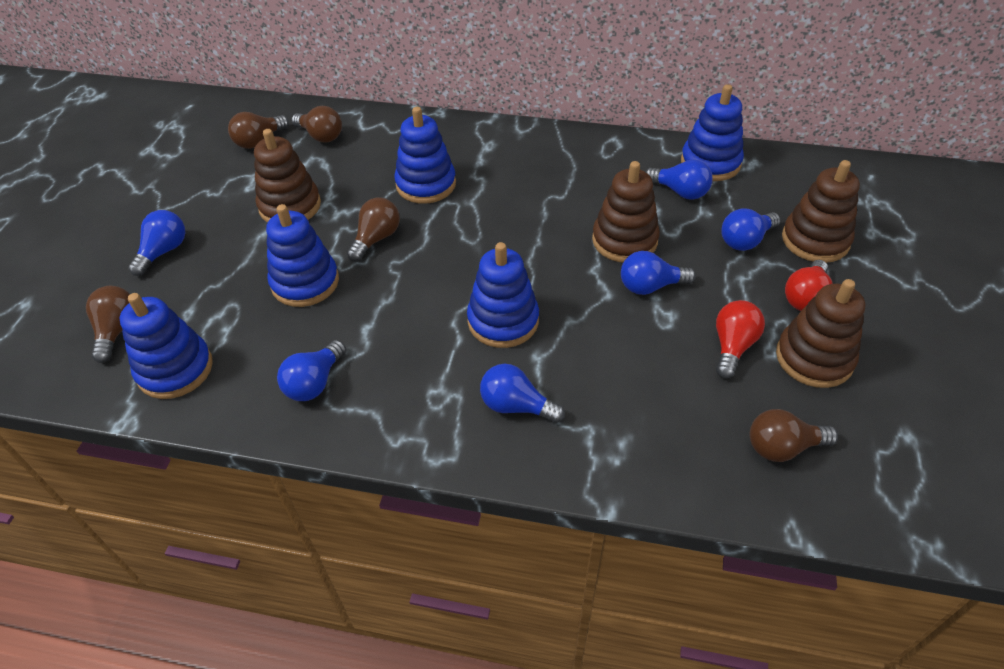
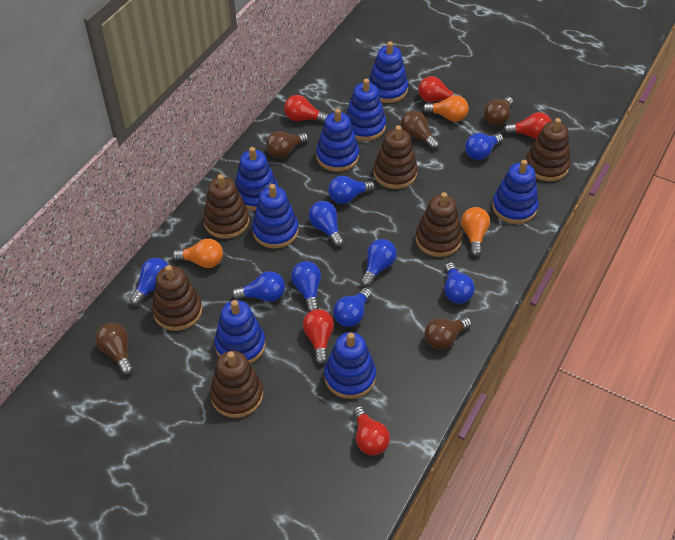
blue light bulb: [128,210,185,276] [277,340,346,401] [480,364,565,423] [621,251,696,295] [645,160,713,200] [721,209,780,251] = 6 -> [129,258,168,306] [232,271,285,302] [291,261,321,312] [308,201,344,247] [328,176,375,204] [333,288,372,327] [361,239,397,287] [444,262,475,304] [465,133,503,160] = 9
blue stacking toy: [119,293,213,399] [266,204,339,307] [394,107,456,204] [467,242,539,348] [681,84,744,181] = 5 -> [214,300,265,364] [235,147,278,211] [252,184,299,248] [316,108,359,172] [324,332,376,399] [346,78,386,141] [369,41,408,103] [492,160,539,224] = 8
brown stacking toy: [254,129,321,223] [592,161,660,262] [776,279,865,388] [782,160,860,263] = 4 -> [152,265,202,331] [203,174,249,239] [210,351,263,418] [374,125,418,189] [416,192,462,257] [526,118,570,181] = 6
orange light bulb: none = 0 -> [172,239,223,268] [423,95,469,122] [461,207,490,257] = 3
red light bulb: [716,300,765,379] [785,260,833,311] = 2 -> [284,95,329,123] [303,309,334,365] [353,406,390,456] [418,76,462,102] [503,112,552,139] = 5

